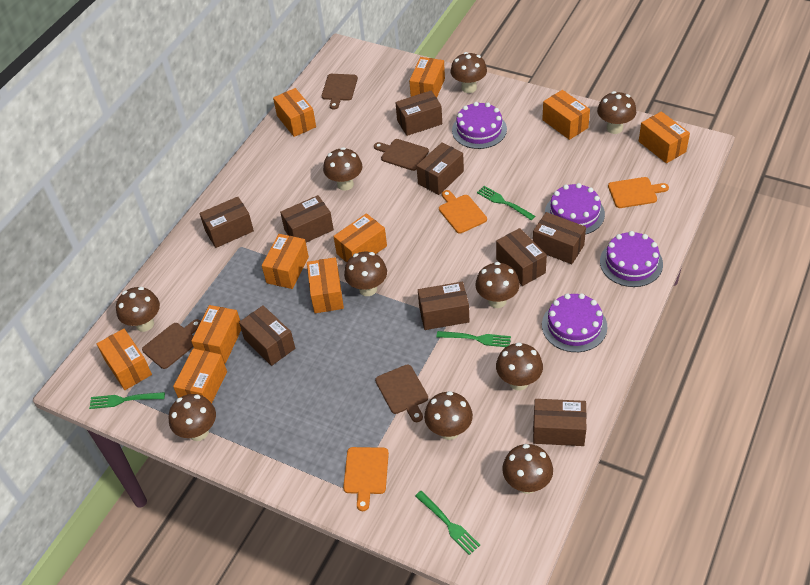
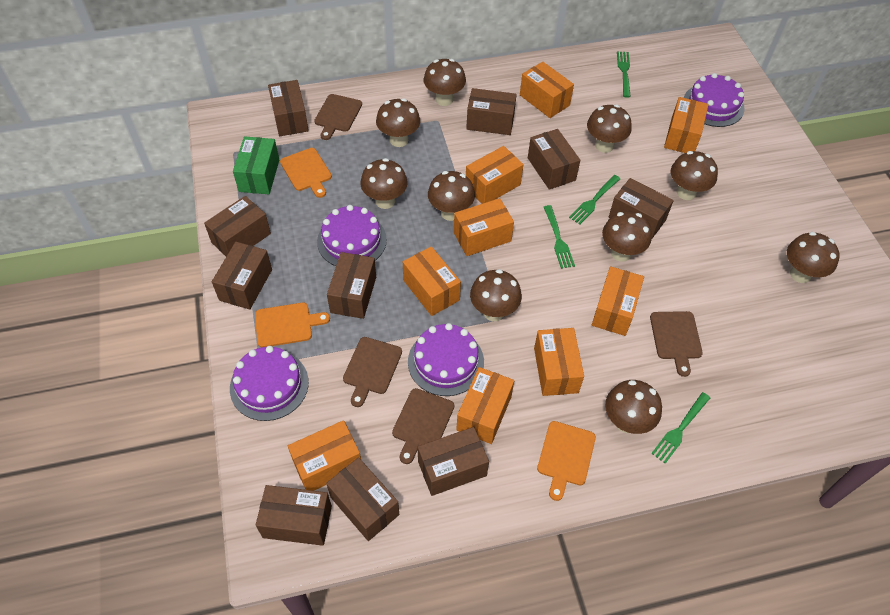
brown box: [199,197,254,248] [239,305,295,366] [280,195,334,243] [395,91,442,136] [417,142,464,195] [418,282,469,330] [496,228,547,286] [533,212,586,264] [533,399,587,446] = 9 -> [204,196,271,256] [212,242,272,310] [256,485,332,546] [268,80,309,136] [326,457,399,541] [327,252,376,319] [418,427,489,496] [466,88,517,135] [528,129,580,190] [609,178,674,239] = 10
green box: none = 0 -> [233,136,279,194] = 1
orange box: [97,329,152,390] [173,348,227,403] [191,305,241,363] [262,234,309,289] [273,88,316,137] [307,257,344,313] [333,213,387,263] [409,57,445,98] [542,90,590,140] [639,111,690,163] = 10 -> [288,420,361,491] [403,246,461,316] [454,198,514,256] [456,367,514,444] [466,146,524,204] [520,62,574,118] [534,328,584,396] [592,266,644,336] [664,97,709,153] = 9

